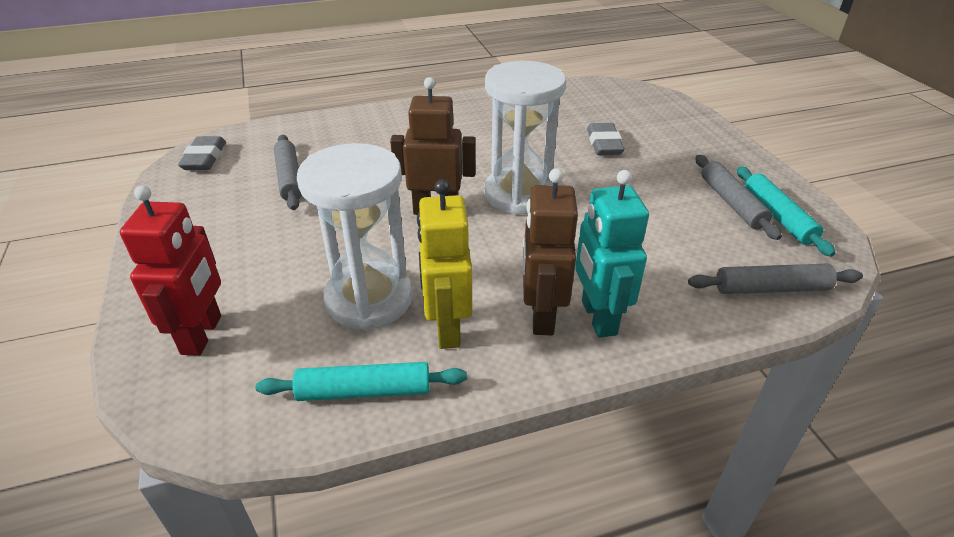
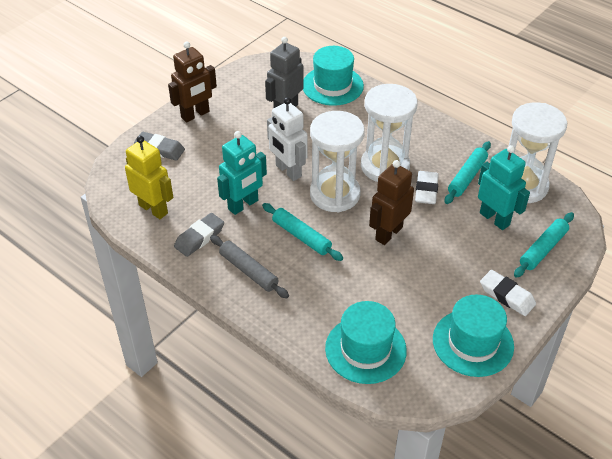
grey robot: none = 0 -> [265,37,304,108] = 1
grey rolling pin: [274,135,302,210] [688,264,863,294] [695,155,782,240] = 3 -> [210,235,289,298] = 1
red robot: [120,185,221,356] = 1 -> none = 0
turquoise hat: none = 0 -> [303,46,364,106] [325,301,407,384] [433,295,514,377] = 3
turquoise robot: [575,170,649,338] = 1 -> [217,131,267,215] [478,145,530,230] = 2
turquoise rolling pin: [255,362,467,401] [737,167,835,257] = 2 -> [262,203,343,261] [445,141,491,204] [514,212,574,278] = 3
white eraser: none = 0 -> [415,171,439,204] [480,270,536,316] = 2
white hourglass: [297,143,413,330] [484,61,566,215] = 2 -> [310,111,365,212] [361,84,418,182] [509,102,567,203] = 3
white robot: none = 0 -> [267,97,308,181] = 1

